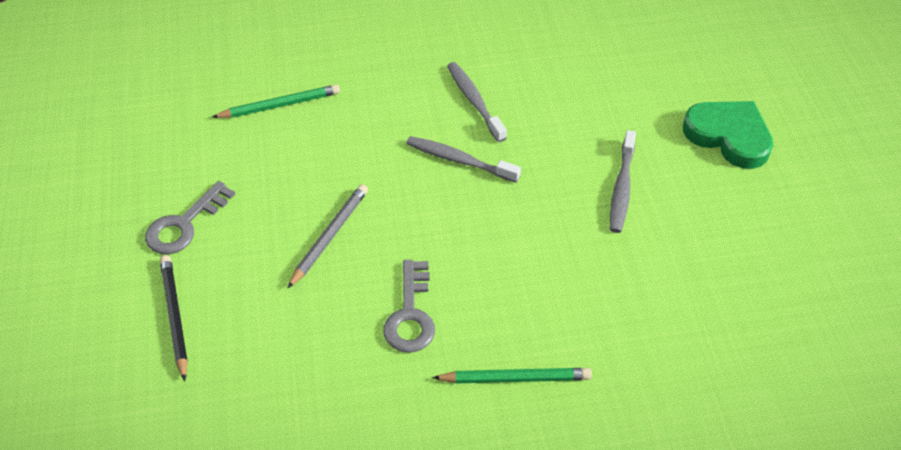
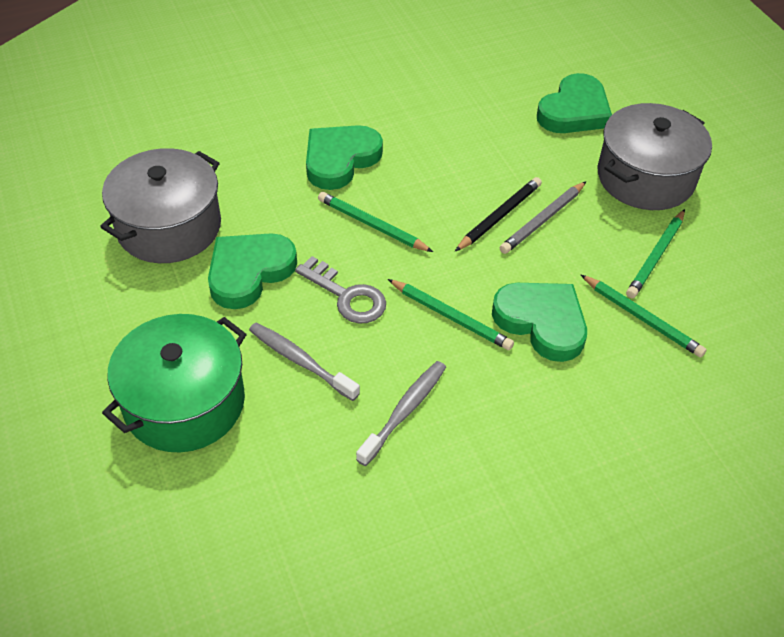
green heart: [683,101,773,169] = 1 -> [208,233,297,309] [306,125,383,190] [492,283,587,362] [537,73,612,133] = 4
green pencil: [212,84,340,118] [432,368,592,383] = 2 -> [318,192,433,252] [388,279,514,350] [580,274,707,357] [626,209,685,298] = 4
green pot: none = 0 -> [102,314,247,452] = 1
grey key: [145,181,235,254] [384,260,435,353] = 2 -> [295,256,386,324] = 1
grey pot: none = 0 -> [100,148,221,263] [598,103,712,210] = 2
grey toothbrush: [406,136,521,183] [447,62,507,142] [610,130,636,233] = 3 -> [249,322,360,401] [356,361,446,466] = 2

